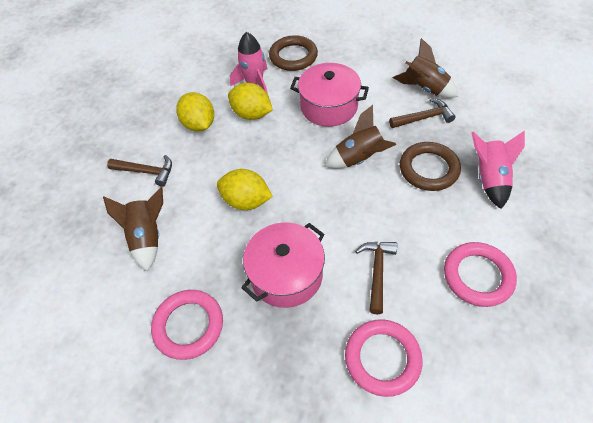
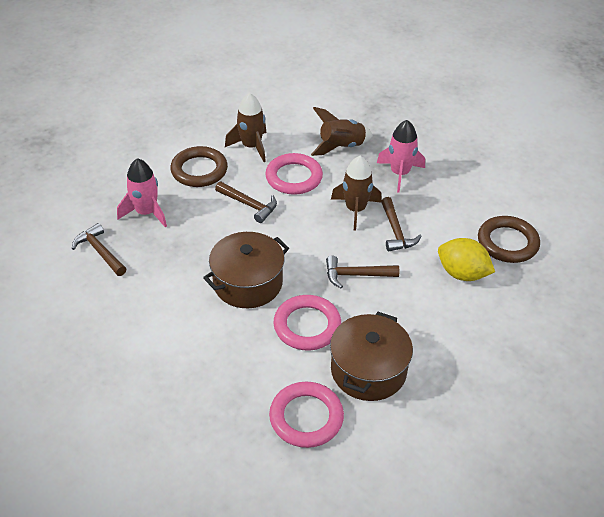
brown hammer: [107,155,172,187] [355,242,397,314] [389,98,456,128] = 3 -> [72,223,127,276] [215,181,277,223] [326,255,399,288] [381,197,422,252] = 4
brown pot: none = 0 -> [203,232,289,308] [330,312,413,401] = 2
pink pot: [241,222,325,308] [290,63,369,127] = 2 -> none = 0
yellow lemon: [176,92,214,132] [217,169,273,210] [228,83,273,120] = 3 -> [438,238,495,281] = 1

